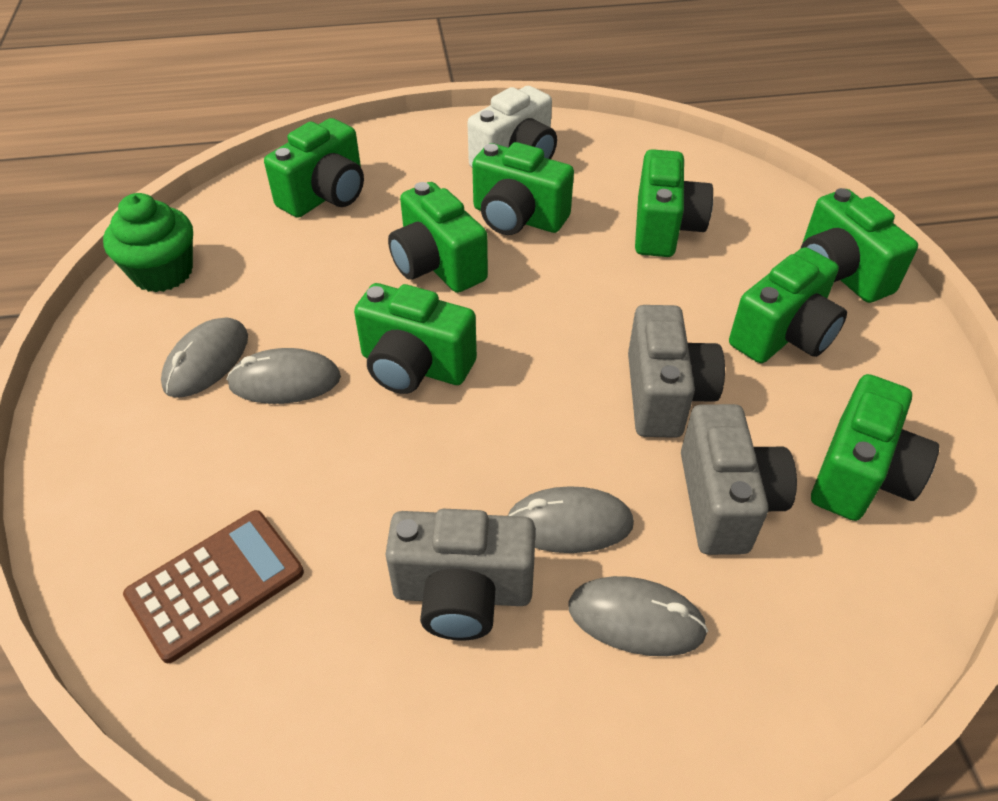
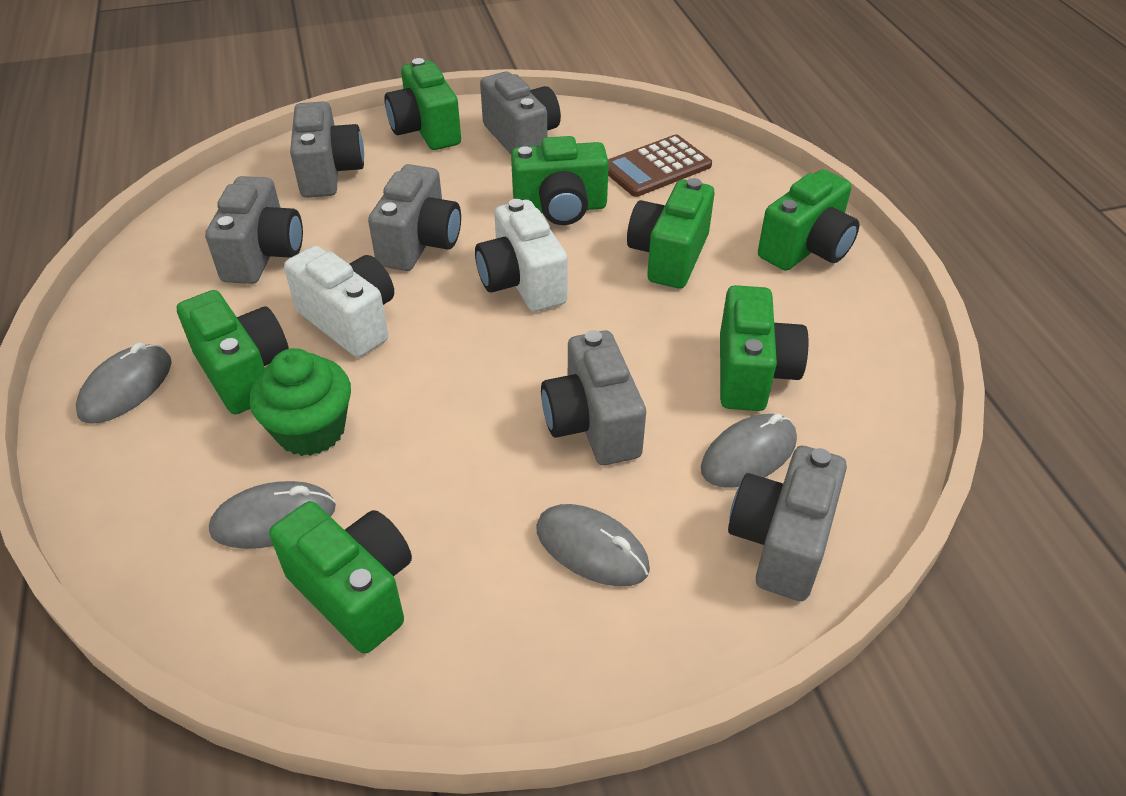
green camera: [264,118,364,218] [354,283,477,394] [388,182,488,293] [472,142,574,235] [635,149,713,257] [729,247,847,363] [801,188,918,303] [811,374,939,521] = 8 -> [177,290,289,414] [269,501,412,654] [384,58,461,150] [511,136,609,225] [627,178,715,288] [720,285,808,411] [758,169,859,271] = 7
grey camera: [385,509,535,640] [628,305,725,438] [681,404,797,555] = 3 -> [205,176,303,284] [290,101,364,198] [368,164,461,271] [480,72,561,154] [541,330,646,465] [728,446,847,601] = 6
white camera: [467,86,557,167] = 1 -> [284,246,394,357] [475,199,568,312] = 2

